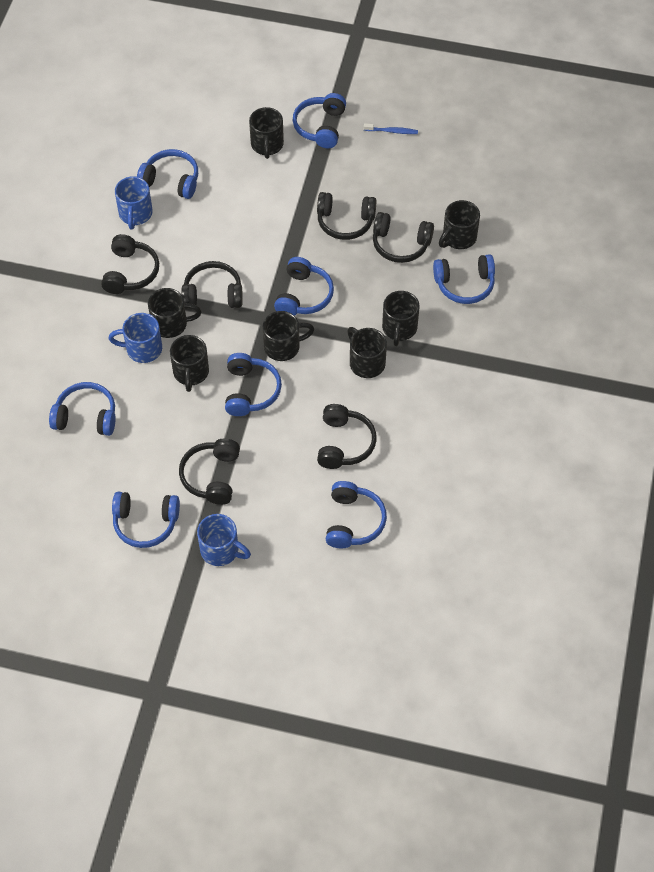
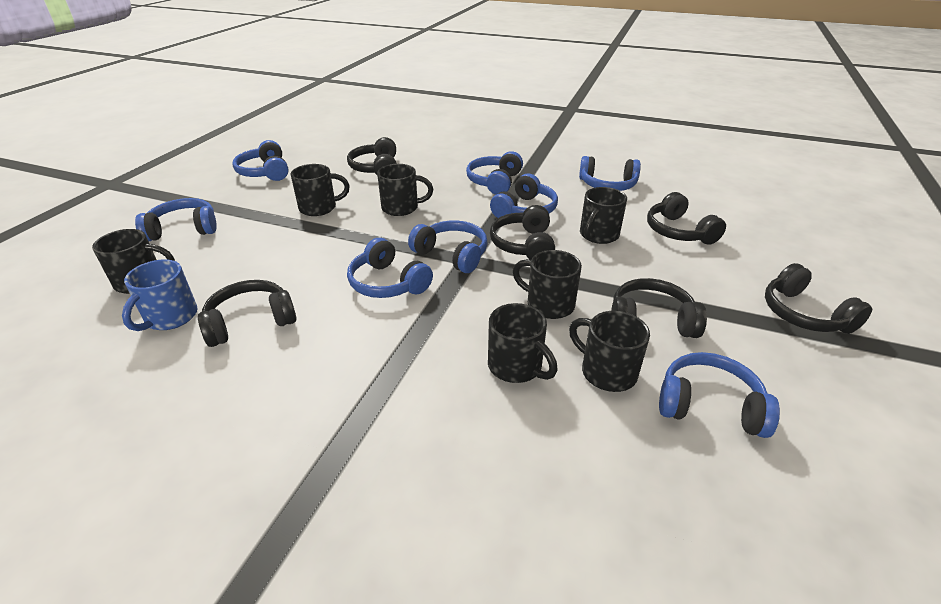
blue mug: [108,313,162,363] [115,176,153,229] [197,514,251,566] = 3 -> [122,259,198,331] = 1
blue toothbrush: [364,123,418,134] = 1 -> none = 0

